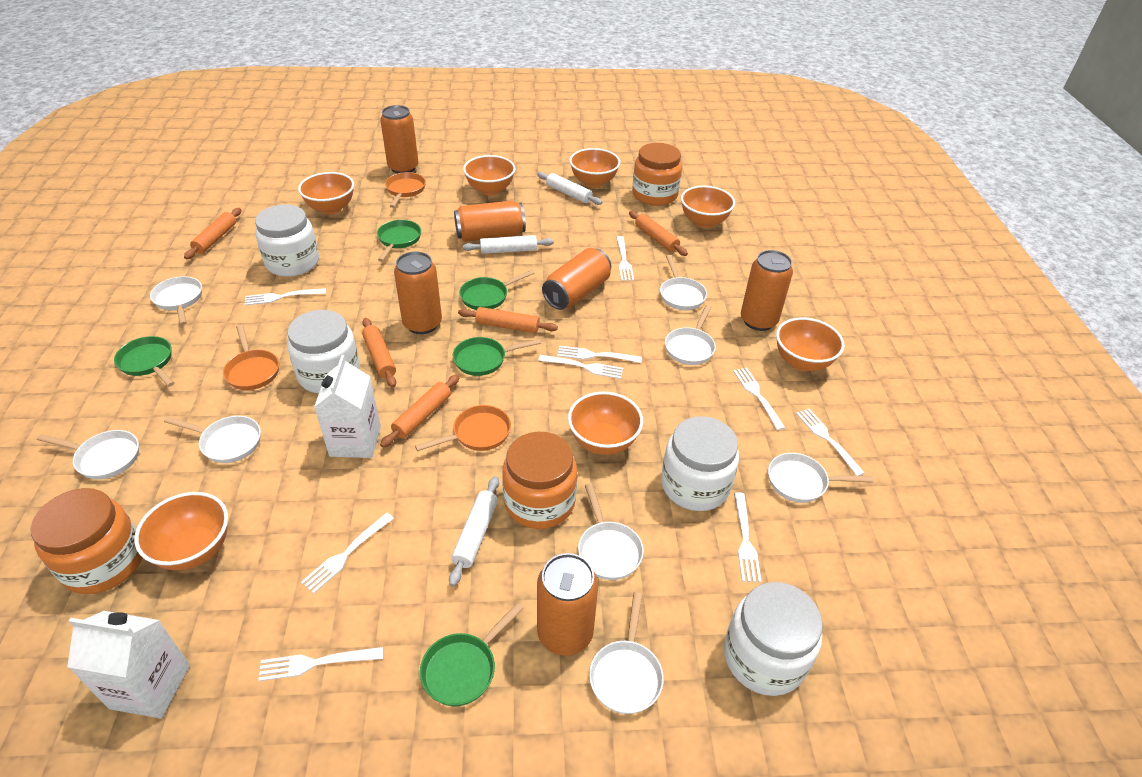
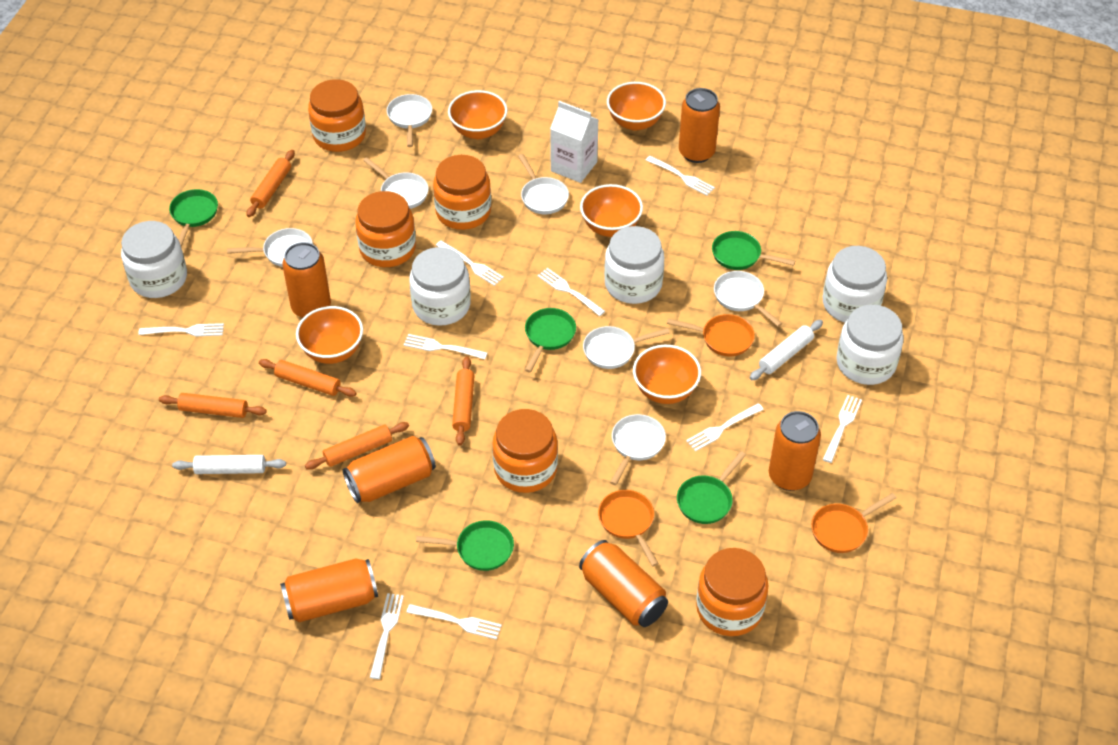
orange bowl: [134,492,228,570] [298,172,354,214] [463,155,516,196] [568,392,643,455] [569,148,620,188] [681,186,735,228] [776,317,845,371] = 7 -> [296,306,363,364] [448,90,508,139] [580,184,643,237] [607,82,666,130] [633,345,701,404] = 5
orange jar: [31,488,142,594] [502,432,577,529] [632,143,682,206] = 3 -> [308,79,366,152] [355,191,416,267] [433,155,491,230] [492,409,558,493] [696,548,769,636] = 5
white carton: [67,611,190,719] [314,355,381,458] = 2 -> [550,101,599,183] = 1
white jar: [255,204,319,277] [287,310,360,393] [661,416,739,511] [724,582,823,696] = 4 -> [121,221,187,298] [409,247,471,326] [604,226,664,304] [823,246,887,322] [836,304,904,385] = 5
white pan: [37,430,139,479] [150,276,202,325] [164,416,261,463] [578,483,644,580] [589,592,664,714] [660,255,707,310] [665,305,716,365] [768,453,874,503] = 8 -> [227,228,313,267] [363,157,429,209] [387,94,432,147] [518,154,569,214] [583,326,670,369] [610,414,666,485] [714,271,782,327] = 7
white rolling pin: [449,476,499,587] [463,235,554,254] [537,172,602,205] = 3 -> [172,455,286,474] [750,320,823,380] = 2

